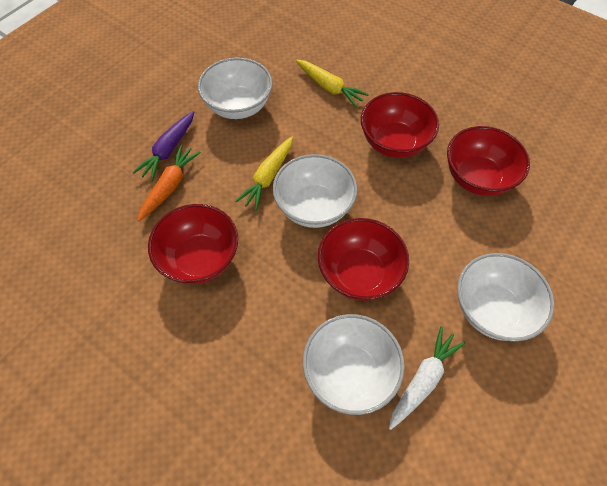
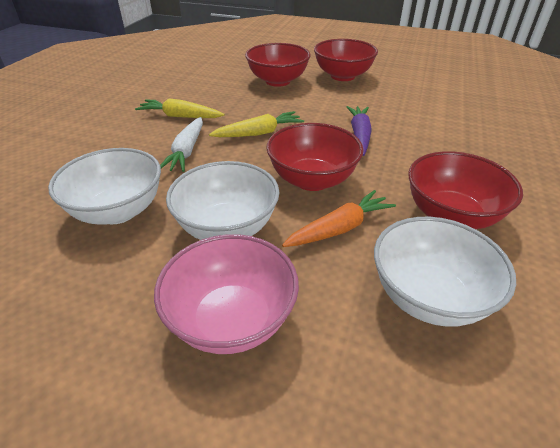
pink bowl: none = 0 -> [154,234,299,354] = 1
white bowl: [198,57,273,119] [273,154,357,228] [303,314,405,415] [457,253,554,341] = 4 -> [48,148,161,225] [166,161,279,240] [374,217,516,327] = 3

